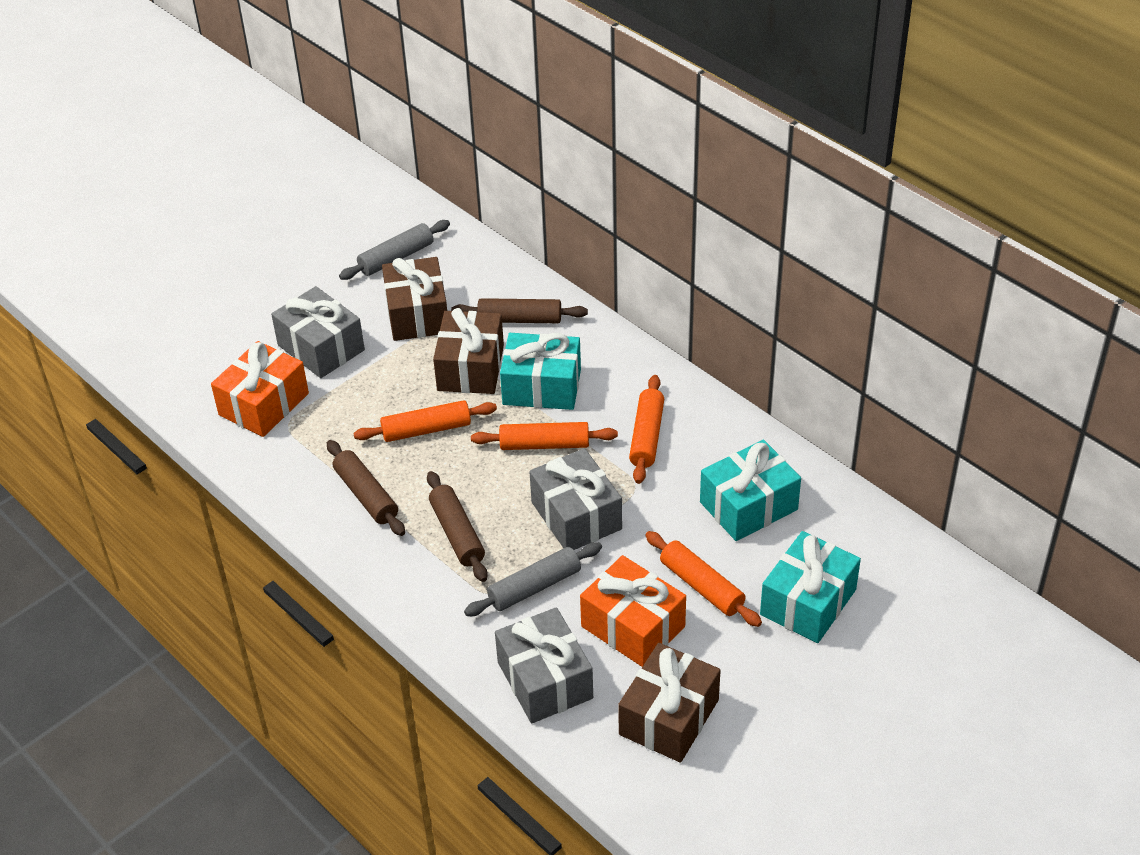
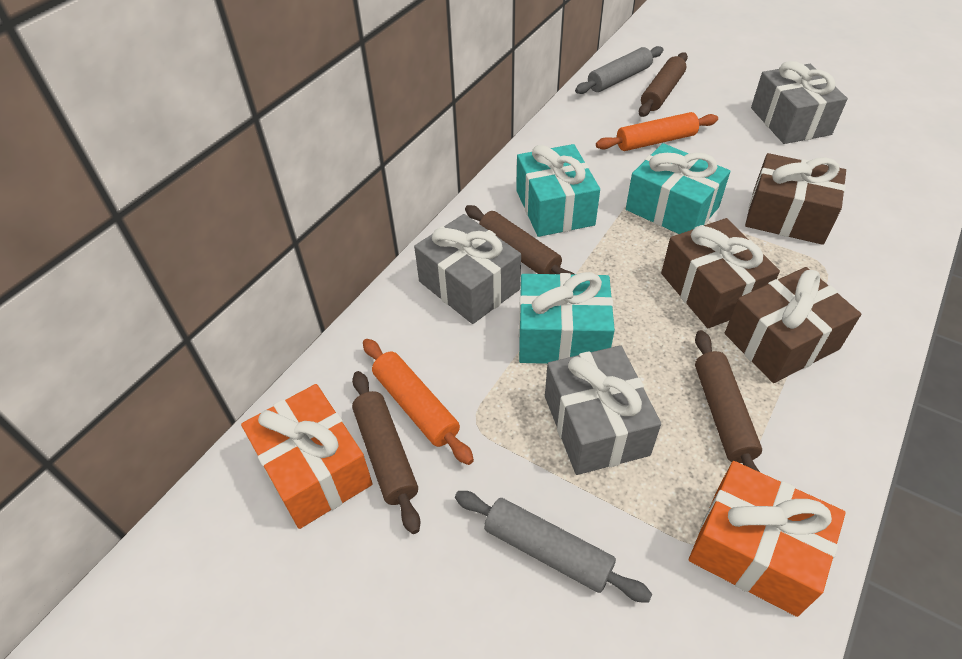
brown rolling pin: [327,440,405,536] [427,471,488,582] [451,298,588,323] = 3 -> [352,371,420,534] [465,205,575,275] [639,52,688,117] [695,330,762,472] = 4
orange rolling pin: [353,400,497,442] [471,422,618,450] [629,375,664,484] [645,531,762,627] = 4 -> [363,339,474,465] [596,112,718,151] = 2

